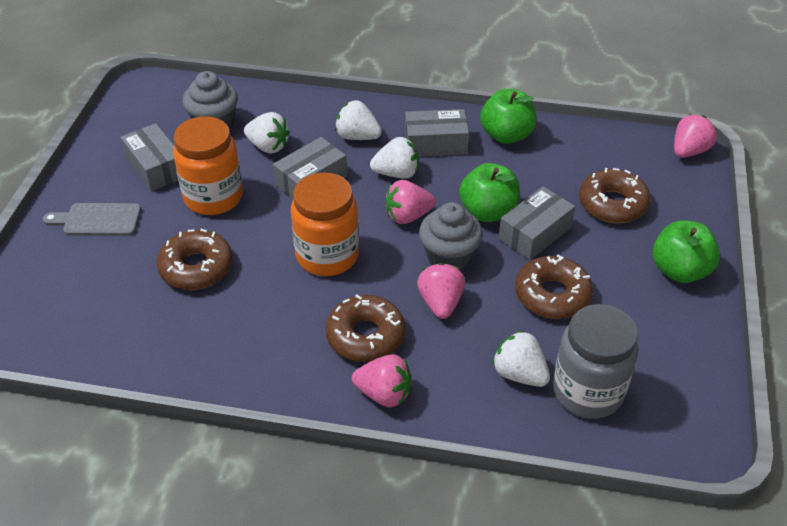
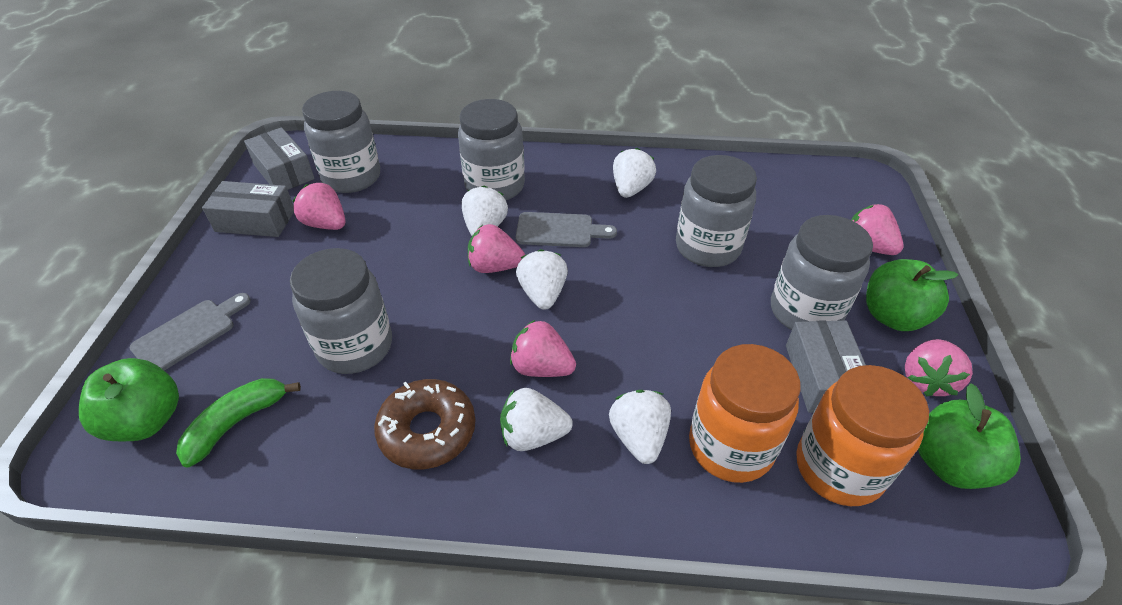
brown donut: [157,229,233,290] [325,295,406,362] [515,254,593,319] [579,168,651,223] = 4 -> [374,379,475,469] = 1
green banana: none = 0 -> [176,378,301,468] = 1
grey box: [121,123,178,192] [273,137,347,199] [405,109,469,157] [498,186,575,260] = 4 -> [202,181,294,237] [244,127,315,190] [786,321,866,413] = 3
grey cupcake: [182,71,238,129] [419,202,483,270] = 2 -> none = 0
grey cutting board: [43,203,141,236] = 1 -> [130,293,251,371] [516,212,617,247] = 2
grey jar: [553,304,638,419] = 1 -> [290,248,392,374] [302,91,380,193] [458,99,525,200] [676,155,757,267] [771,215,873,330] = 5
pink strawberry: [352,354,411,408] [385,180,436,224] [417,263,465,319] [674,114,717,158] = 4 -> [293,183,345,230] [468,224,525,273] [510,320,576,377] [851,204,904,255] [905,339,973,397] = 5
white strawberry: [244,112,290,154] [335,100,382,140] [370,137,419,179] [492,331,550,387] = 4 -> [462,185,508,236] [500,388,573,451] [516,249,568,310] [609,390,671,464] [613,148,656,198] = 5

